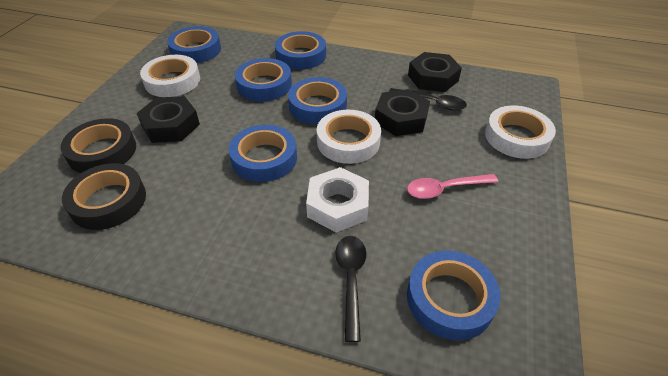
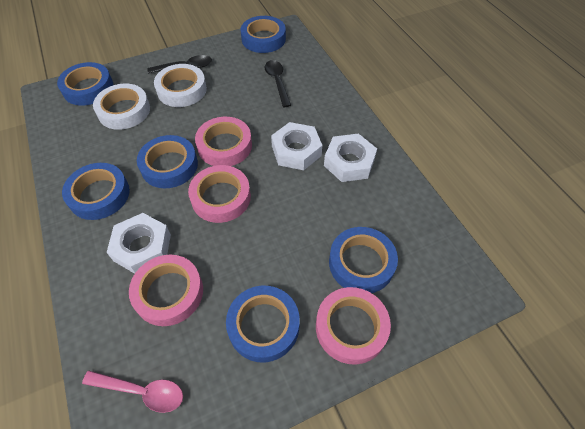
black nut: [136,96,200,143] [375,89,430,136] [408,52,462,92] = 3 -> none = 0
black tape: [60,118,136,173] [62,163,146,230] = 2 -> none = 0
pink tape: none = 0 -> [129,255,203,326] [188,165,251,223] [195,117,252,166] [316,287,391,364] = 4
white nut: [306,167,369,232] = 1 -> [106,213,171,274] [271,122,322,170] [324,133,377,182] = 3
white tape: [140,55,200,97] [317,110,381,164] [485,105,556,159] = 3 -> [93,84,150,130] [154,64,207,107] = 2

